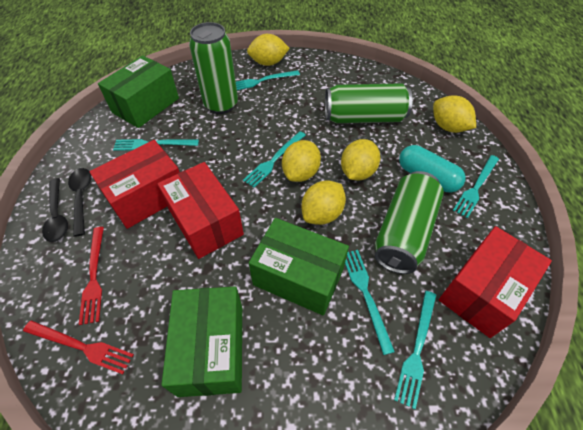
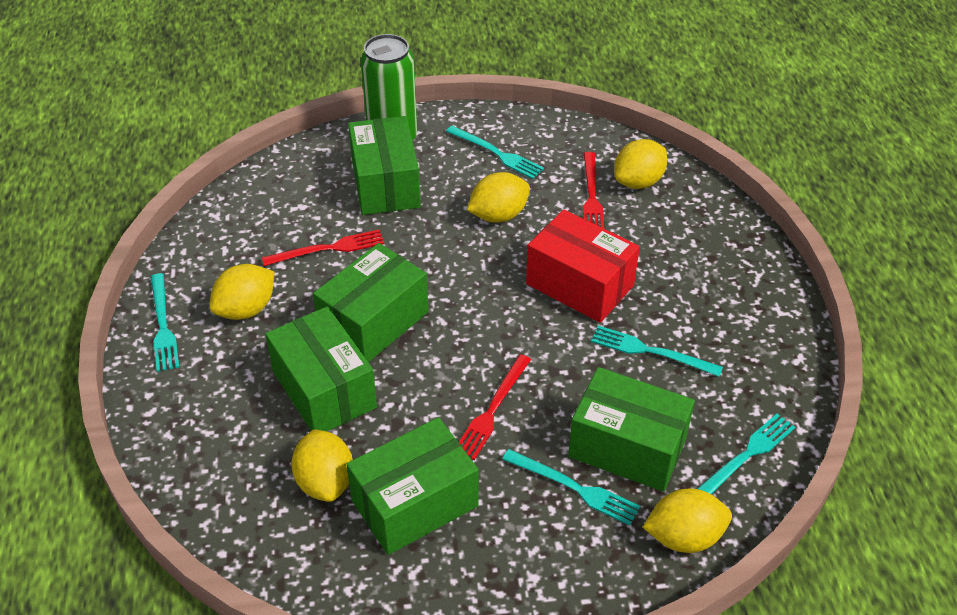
black spoon: [42,178,68,242] [68,168,92,237] = 2 -> none = 0
green box: [98,55,179,128] [161,286,242,397] [249,218,349,316] = 3 -> [265,306,377,431] [313,243,428,362] [346,417,479,555] [348,116,421,215] [568,367,695,492] = 5
green can: [189,22,238,114] [325,83,413,123] [375,171,444,274] = 3 -> [361,34,417,141] = 1
red box: [89,140,179,229] [157,162,244,259] [439,226,552,338] = 3 -> [526,209,640,323] = 1
red fork: [23,320,134,374] [79,227,104,325] = 2 -> [262,230,384,266] [459,354,531,460] [583,152,604,228] = 3
turquoise capsule: [399,145,466,193] = 1 -> none = 0
turquoise fork: [113,139,199,151] [236,70,300,90] [243,131,306,188] [345,250,395,355] [394,291,436,409] [453,155,499,218] = 6 -> [151,273,179,372] [446,126,544,179] [502,449,640,525] [591,326,723,377] [697,414,795,494] = 5

